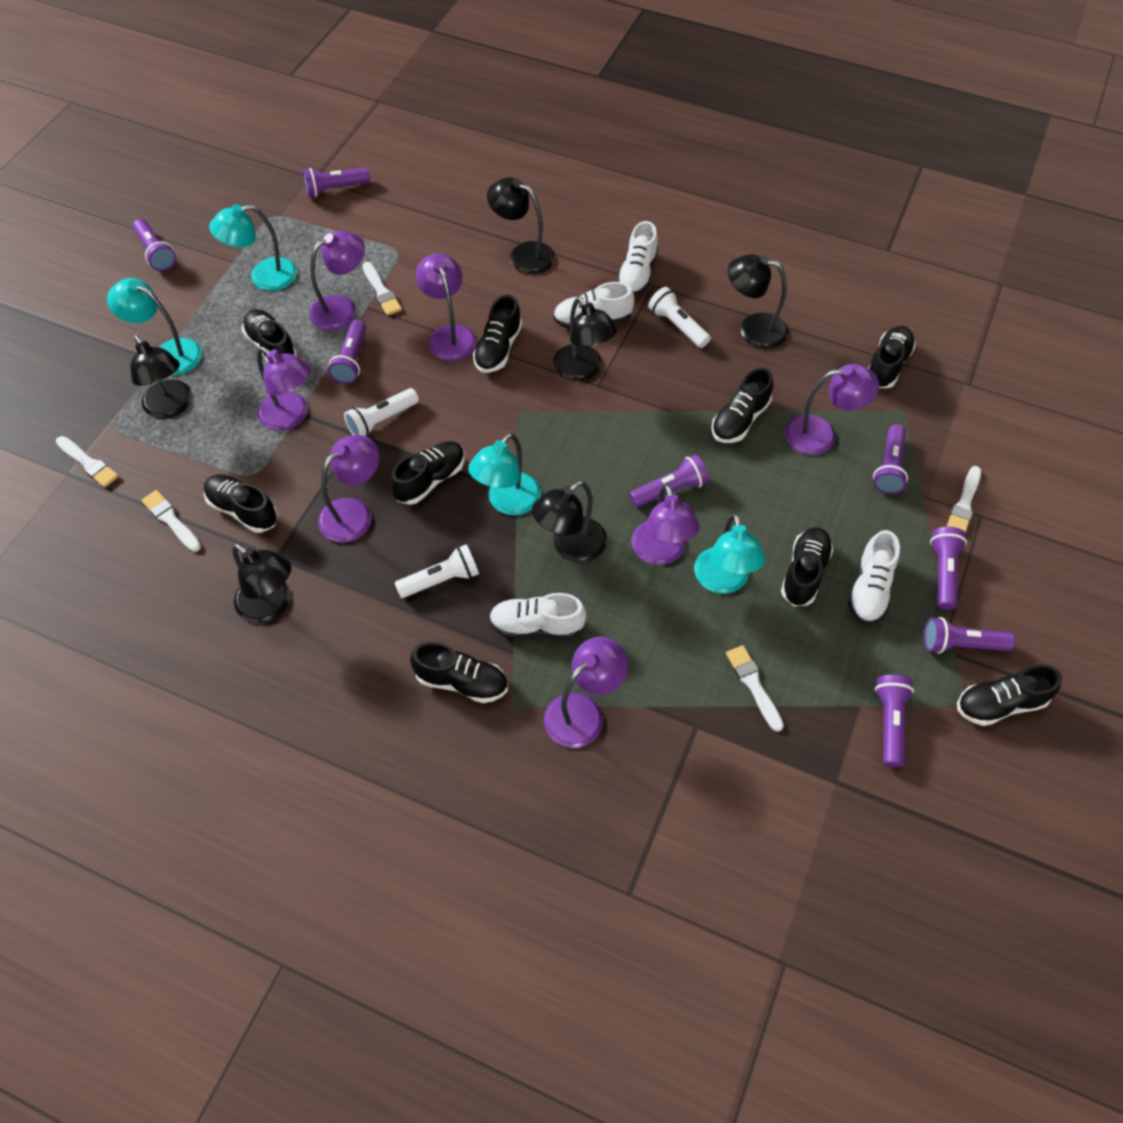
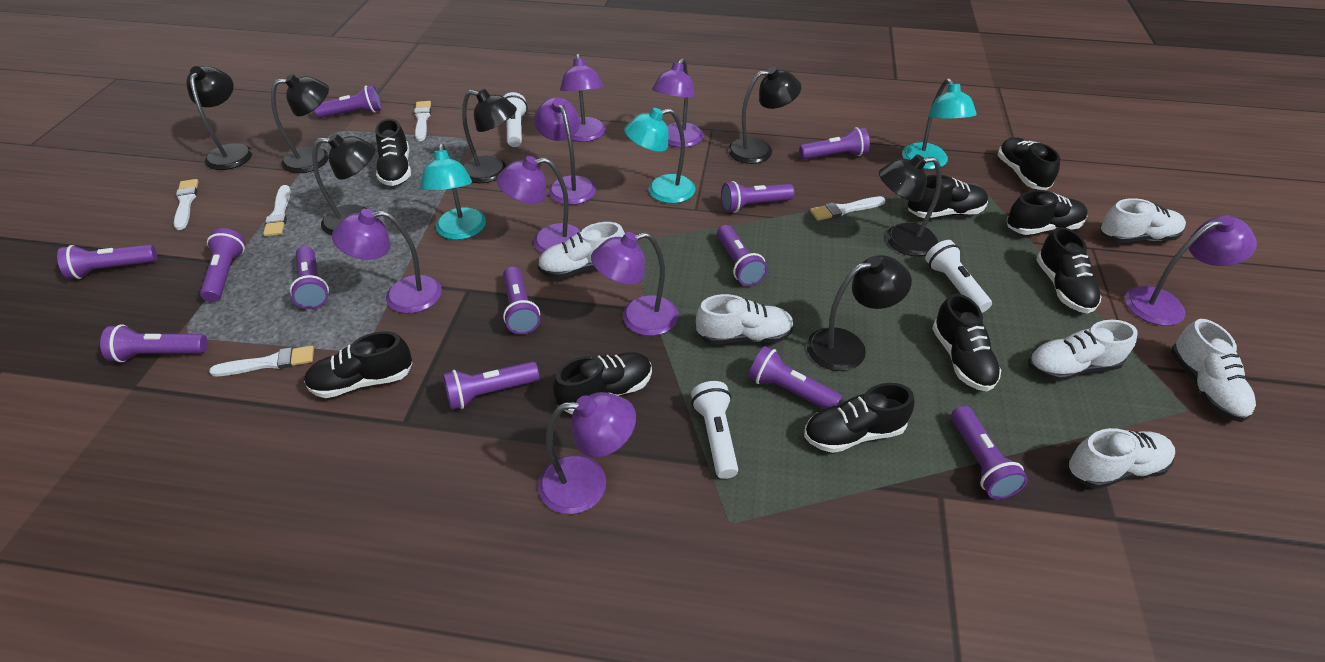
black lamp: [130,335,192,419] [232,543,291,623] [487,177,555,274] [532,481,607,562] [553,297,617,381] [728,254,788,349] = 6 -> [186,66,253,170] [271,74,329,173] [312,133,375,236] [462,89,517,183] [728,67,801,164] [807,255,912,371] [879,155,942,256] = 7
purple flashlight: [133,219,176,271] [303,168,370,197] [328,319,366,384] [630,454,709,507] [873,424,908,494] [875,675,914,767] [923,617,1015,654] [930,527,967,610] = 8 -> [57,244,157,279] [100,324,208,363] [200,228,245,302] [290,246,329,309] [314,85,382,118] [443,361,539,410] [503,266,540,334] [717,225,768,286] [721,181,795,213] [748,346,842,409] [799,127,870,160] [951,406,1028,499] = 12
purple lamp: [257,347,311,431] [309,231,365,330] [318,435,379,543] [416,253,477,361] [544,637,628,748] [632,484,700,565] [785,364,879,455] = 7 -> [332,209,442,314] [497,156,581,254] [534,97,596,205] [538,392,636,514] [560,53,606,142] [591,232,679,336] [652,58,704,148] [1125,215,1257,326] = 8
turquoise lamp: [107,278,202,375] [209,204,297,291] [468,433,541,516] [694,513,765,594] = 4 -> [420,144,486,240] [624,108,695,204] [902,78,977,169] = 3
white shoe: [489,593,587,639] [553,282,634,329] [617,221,658,295] [848,530,900,624] = 4 -> [538,222,625,279] [696,294,794,344] [1028,320,1138,381] [1067,428,1175,489] [1100,198,1186,243] [1171,319,1256,422] = 6

